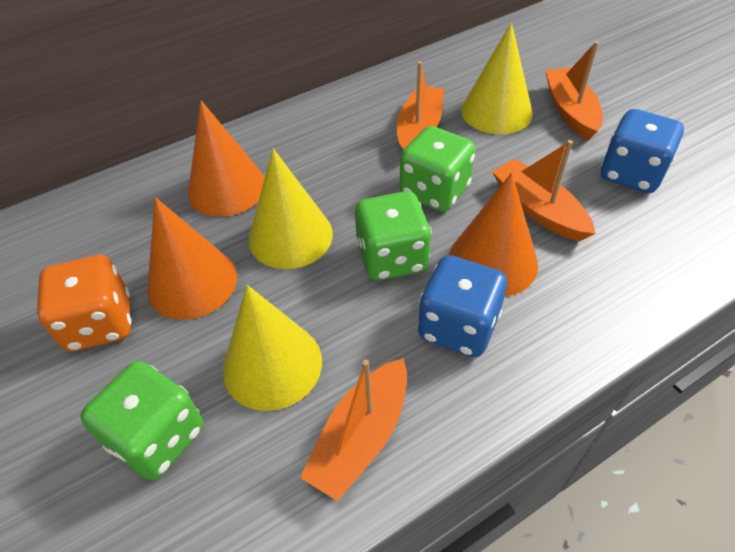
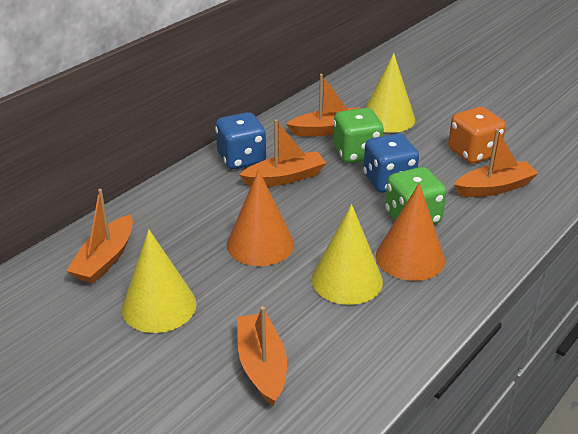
green dice: [80,361,203,480] [355,191,432,281] [400,126,475,212] = 3 -> [333,108,384,163] [385,167,446,224] = 2
orange boat: [300,358,407,501] [397,61,444,150] [492,140,596,241] [545,41,603,140] = 4 -> [66,189,133,283] [237,306,287,406] [240,119,326,187] [286,74,360,136] [454,129,539,197] = 5
orange cone: [147,197,237,320] [188,100,265,217] [449,173,538,297] = 3 -> [227,170,294,266] [376,183,445,281] = 2

